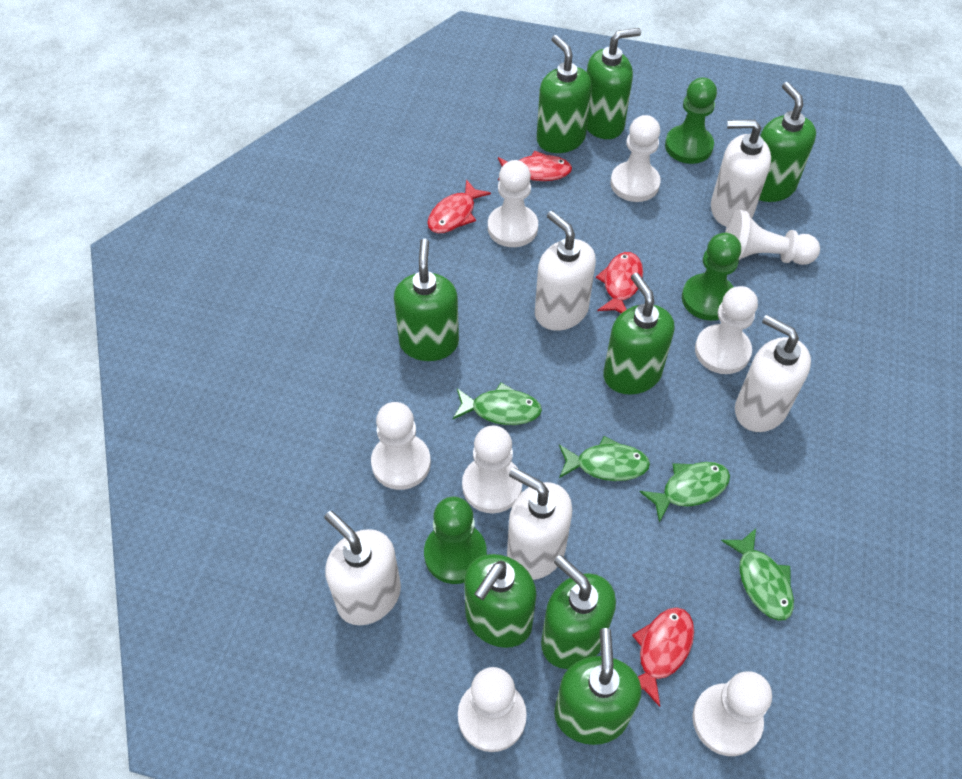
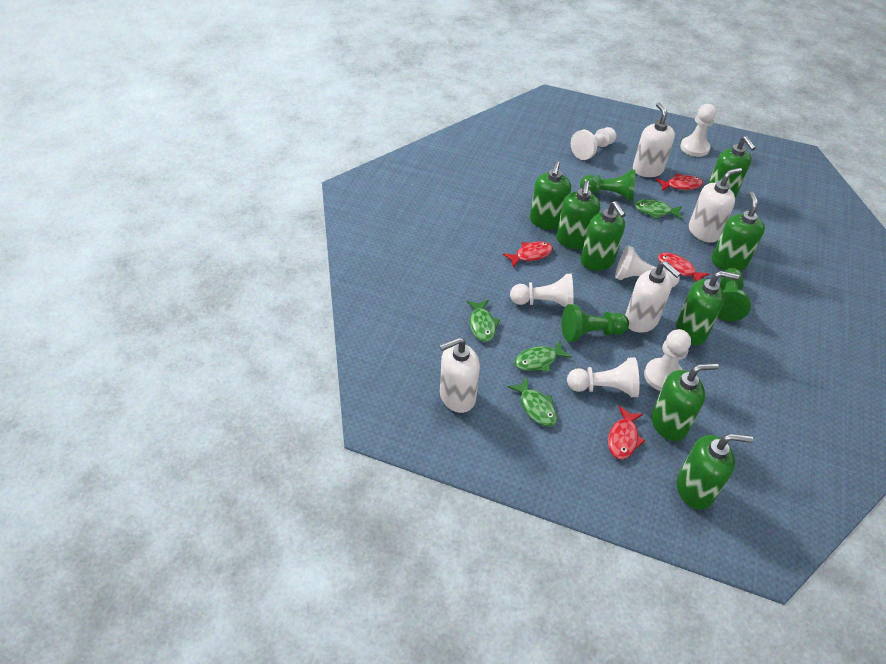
white pawn: [371,402,431,490] [458,667,527,752] [462,425,522,513] [488,160,538,247] [610,115,661,202] [692,671,772,756] [695,286,758,374] [725,209,820,265] = 8 -> [510,273,574,307] [567,357,639,397] [571,127,616,160] [615,246,680,287] [644,329,691,391] [680,104,716,157] = 6
white soap dispenser: [324,511,401,625] [507,467,572,580] [535,211,596,331] [711,120,771,227] [735,315,811,432] = 5 -> [439,337,480,413] [625,261,681,333] [633,103,675,177] [689,168,742,243] = 4

